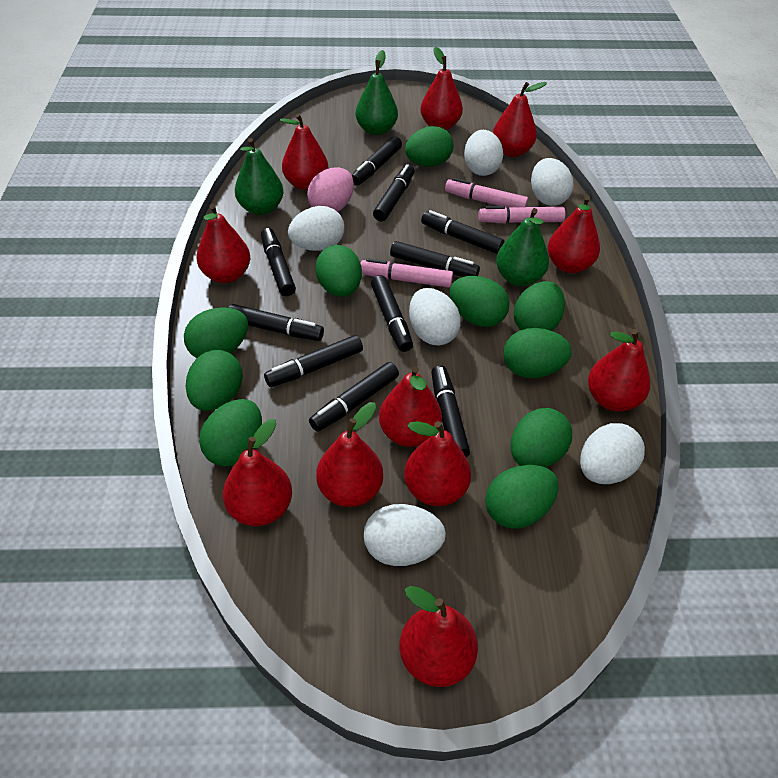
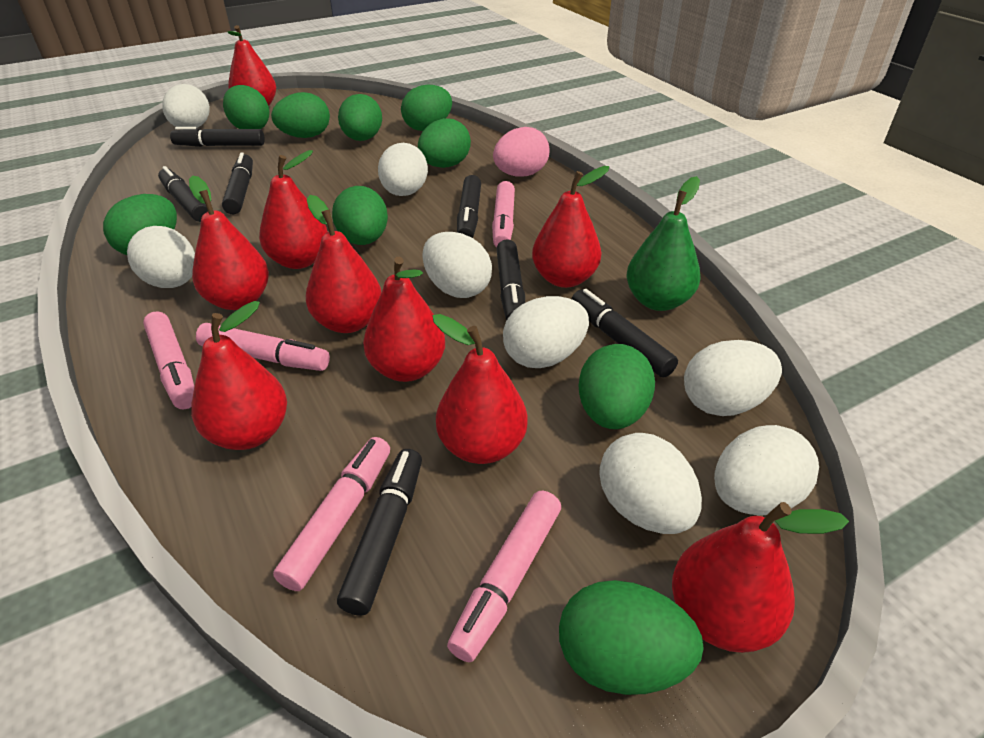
black marker: [228,304,324,341] [261,228,296,296] [264,335,363,387] [309,362,399,432] [352,136,402,185] [371,275,413,352] [373,164,414,221] [390,241,480,277] [421,210,504,254] [431,365,470,457] = 10 -> [158,166,208,222] [170,127,265,147] [222,152,253,214] [337,449,422,616] [457,175,481,238] [497,239,525,321] [572,289,678,377] = 7
green egg: [184,307,248,358] [186,350,243,411] [199,399,262,467] [315,245,362,297] [405,126,454,167] [450,276,510,327] [485,465,559,529] [503,328,572,378] [511,408,572,467] [513,281,565,331] = 10 -> [103,194,177,255] [223,85,270,129] [271,92,330,138] [332,186,388,245] [338,94,382,141] [401,84,452,131] [418,118,471,168] [559,580,704,695] [579,344,655,429] = 9
green pear: [235,138,284,215] [356,50,398,136] [496,208,549,286] = 3 -> [626,176,701,311] = 1
pink marker: [360,258,453,288] [445,178,528,208] [478,206,565,224] = 3 -> [143,311,194,409] [196,323,330,371] [273,437,390,591] [447,491,561,662] [492,181,515,247] = 5
red pear: [197,204,250,283] [223,419,292,526] [280,113,329,190] [316,402,383,507] [379,366,442,447] [399,586,478,687] [404,421,471,506] [421,47,463,130] [493,82,547,157] [548,195,600,273] [588,329,650,411] = 11 -> [189,175,269,310] [191,301,287,450] [227,25,276,106] [259,150,328,269] [306,195,381,333] [363,257,445,382] [433,314,528,464] [532,166,609,288] [672,502,849,653] = 9
white egg: [288,206,344,251] [364,504,446,566] [409,288,461,345] [464,130,503,176] [531,158,573,206] [580,423,645,484] = 6 -> [127,226,195,288] [162,84,210,128] [378,143,428,196] [423,232,492,298] [503,296,589,368] [599,433,702,534] [684,340,782,416] [714,425,819,515] = 8

